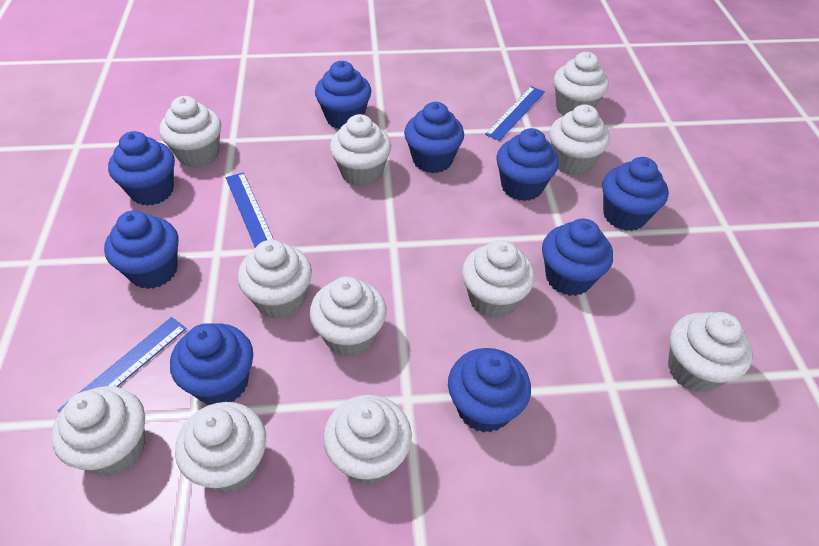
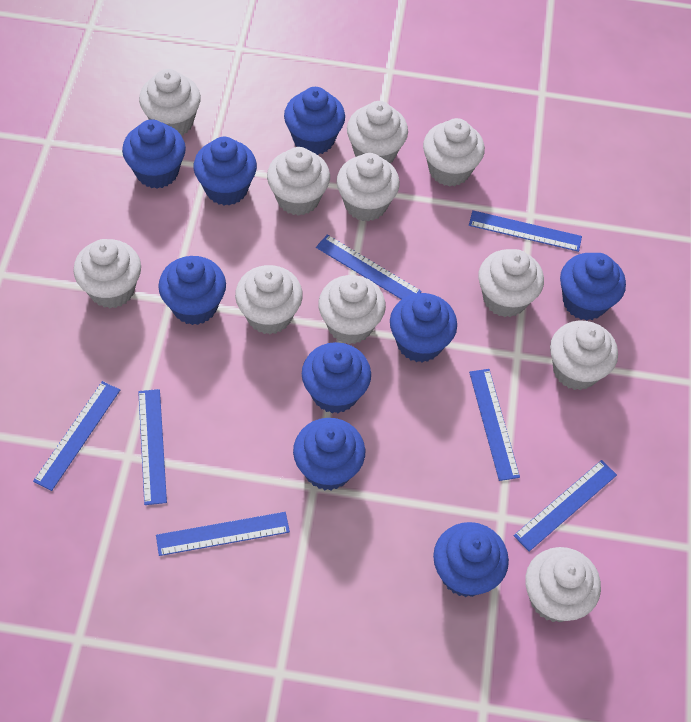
blue ruler: [57,317,187,413] [226,172,274,248] [485,86,545,141] = 3 -> [33,381,120,491] [138,389,167,505] [156,512,290,556] [316,235,422,300] [469,210,582,252] [469,369,520,481] [514,460,617,552] = 7

